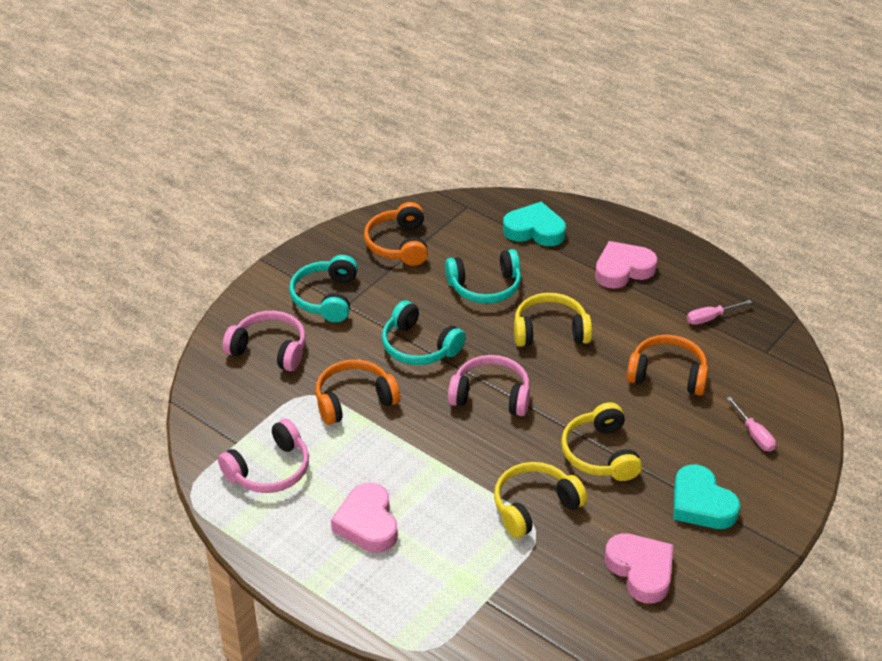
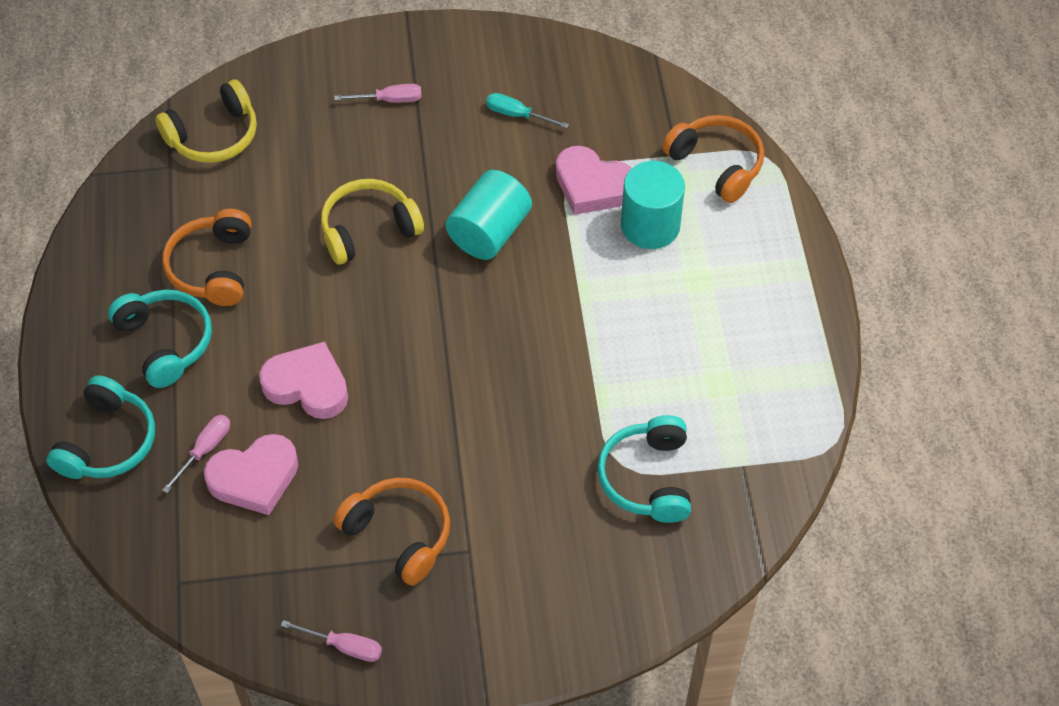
pink headphones: [218,419,309,493] [222,311,306,372] [448,355,530,416] = 3 -> none = 0
pink screwdriver: [687,300,752,325] [726,397,776,452] = 2 -> [162,415,230,493] [281,620,382,662] [334,84,422,103] = 3
turquoise cylinder: none = 0 -> [446,170,532,260] [621,161,685,249] = 2
turquoise heart: [503,202,566,246] [673,465,740,529] = 2 -> none = 0
turquoise screwdriver: none = 0 -> [486,93,569,128] = 1
yellow headphones: [494,462,587,538] [514,293,592,347] [561,402,642,481] = 3 -> [155,79,257,163] [321,179,424,265] = 2

